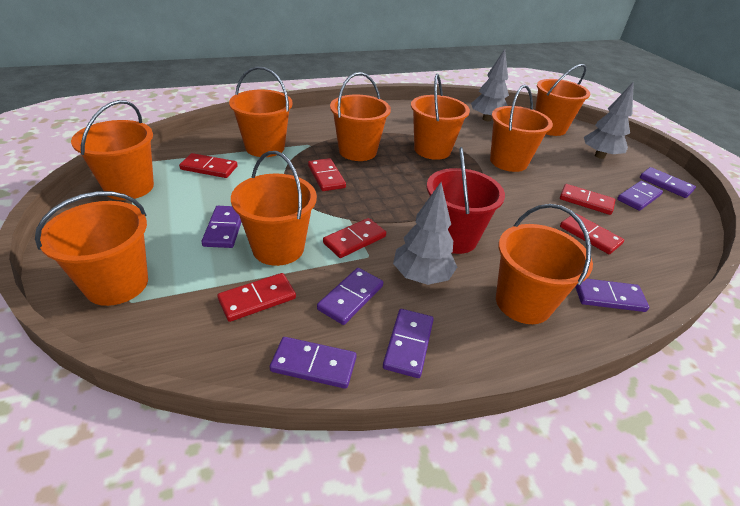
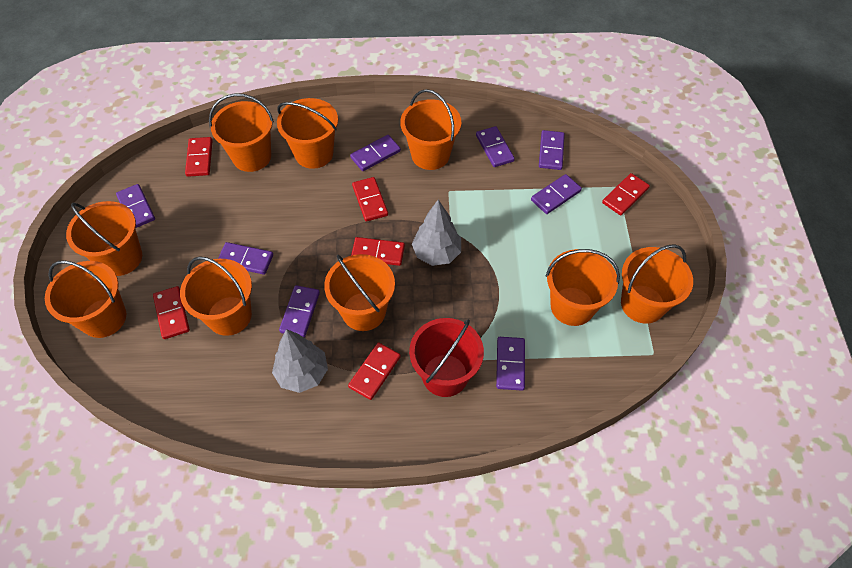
grey tree: [393,182,457,285] [471,49,509,121] [584,82,634,159] = 3 -> [272,329,328,393] [412,200,461,266] = 2
purple domino: [201,206,241,248] [270,337,357,389] [317,268,383,325] [383,309,434,378] [575,279,649,312] [617,181,663,211] [640,167,696,198] = 7 -> [116,184,155,228] [218,242,273,275] [279,285,320,337] [350,135,401,171] [476,126,515,167] [496,337,525,391] [531,174,582,214] [539,130,565,170] = 8

